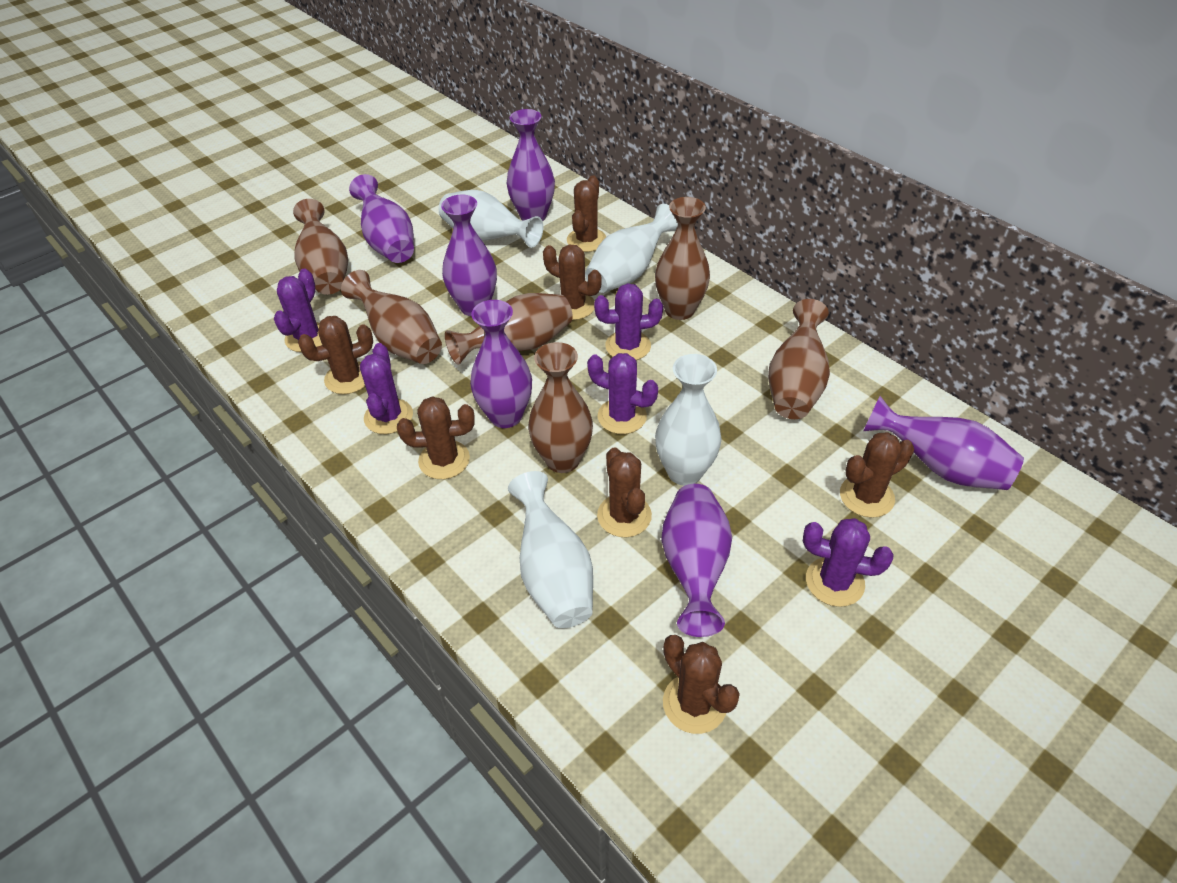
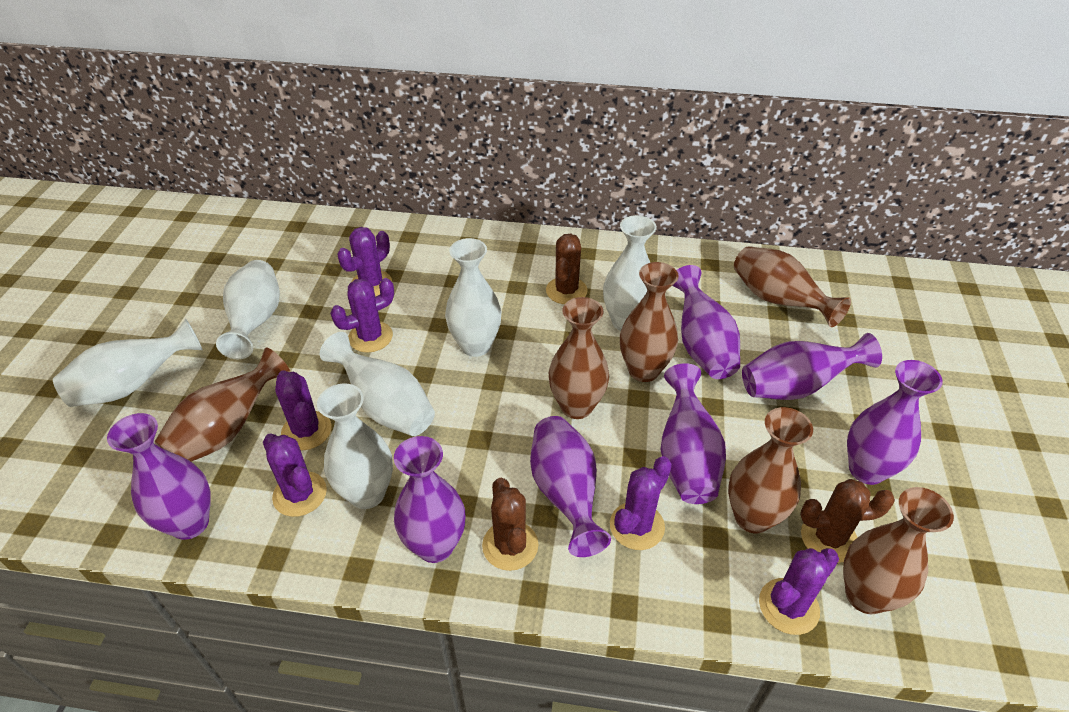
brown cactus: [298,316,373,394] [397,396,475,479] [543,245,602,320] [567,175,606,252] [597,447,652,537] [663,635,740,734] [840,432,914,518] = 7 -> [482,478,538,571] [546,234,588,304] [800,479,895,563] = 3
purple cactus: [274,268,322,352] [360,343,413,434] [587,353,658,434] [594,283,663,360] [803,518,894,607] = 5 -> [263,434,327,517] [275,370,331,451] [330,278,394,353] [337,227,392,297] [610,456,672,550] [759,548,839,635] = 6
purple vase: [349,174,414,263] [441,195,497,316] [470,300,532,428] [507,109,555,221] [661,484,732,637] [863,396,1024,490] = 6 -> [107,413,211,540] [394,436,465,563] [530,416,611,557] [660,363,726,504] [672,265,740,379] [742,333,882,400] [847,360,943,485] = 7
white vase: [439,190,543,248] [508,471,593,628] [585,204,678,293] [655,354,721,486] = 4 -> [53,319,203,407] [216,260,280,359] [317,383,393,509] [320,332,435,436] [445,238,502,357] [603,215,657,331] = 6

